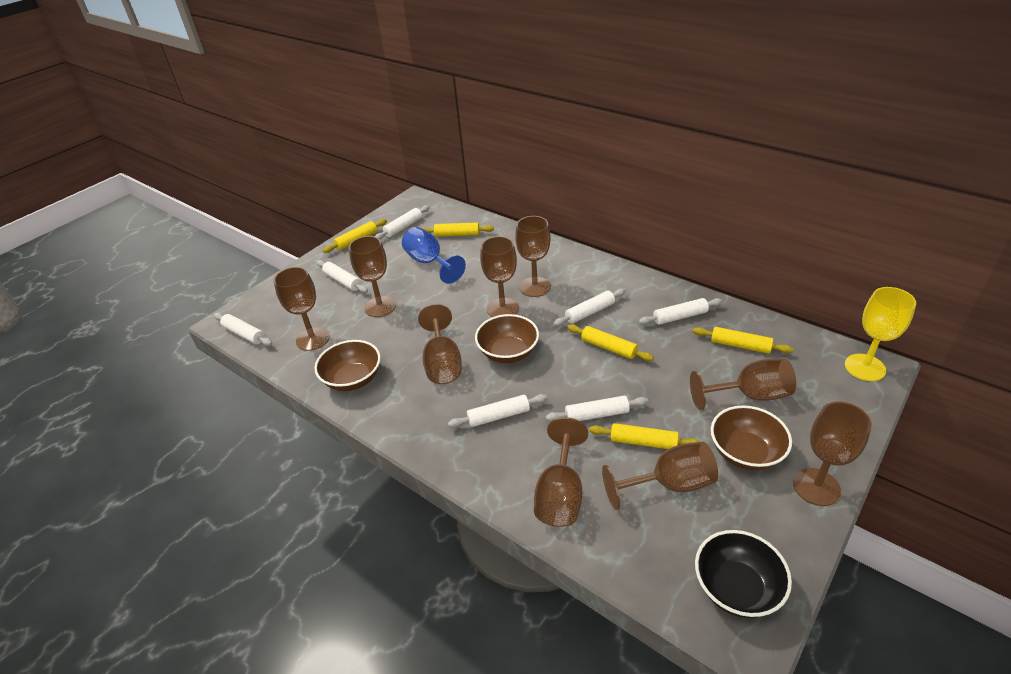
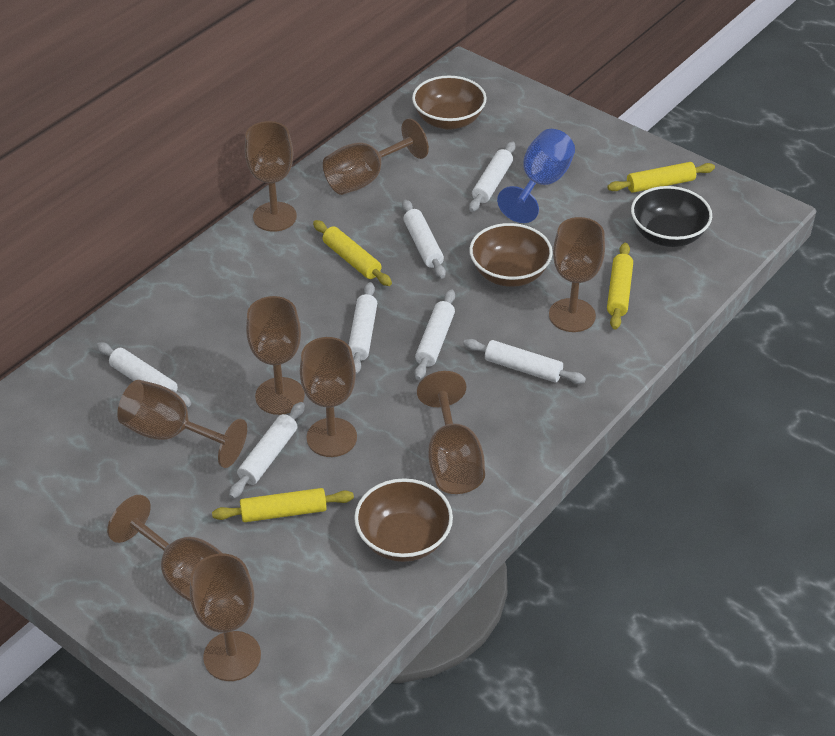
yellow goblet: [845,287,916,381] = 1 -> none = 0
yellow rolling pin: [323,219,387,253] [422,223,494,237] [567,324,654,361] [589,423,700,449] [693,327,793,354] = 5 -> [212,488,354,522] [313,220,392,286] [607,162,715,193] [607,243,633,329] = 4

